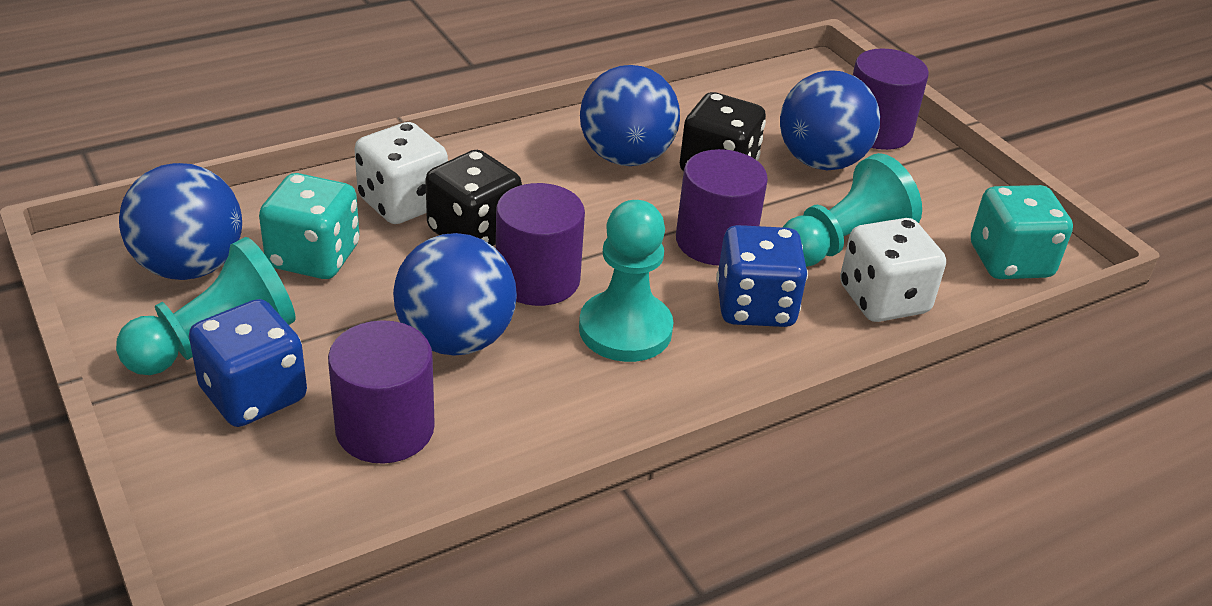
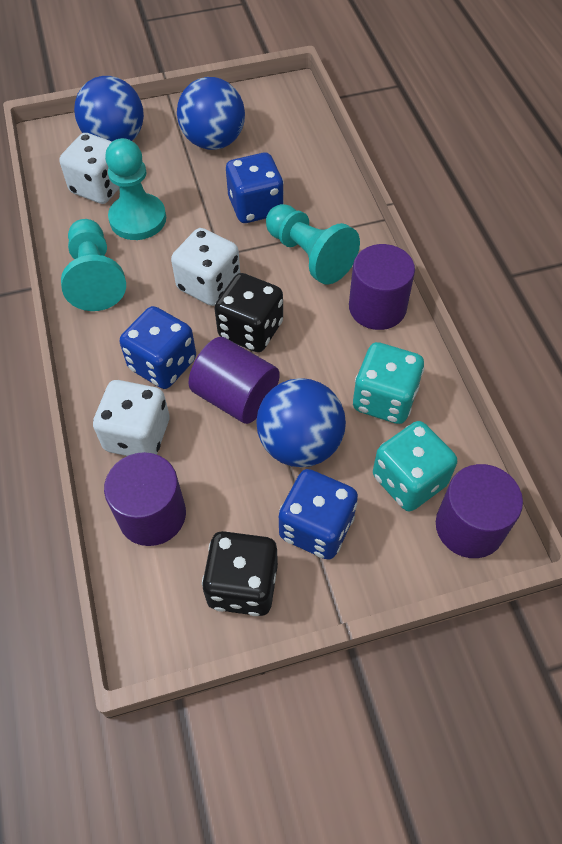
blue ball: [119,163,242,280] [393,233,517,356] [580,65,680,166] [780,70,880,170] = 4 -> [74,76,144,142] [177,77,245,150] [256,378,346,467] = 3
blue dice: [189,299,307,427] [716,225,808,327] = 2 -> [120,306,196,389] [226,153,284,223] [279,469,358,560] = 3
white dice: [354,122,448,224] [840,218,946,322] = 2 -> [59,133,119,204] [93,380,169,456] [171,228,240,306] = 3

